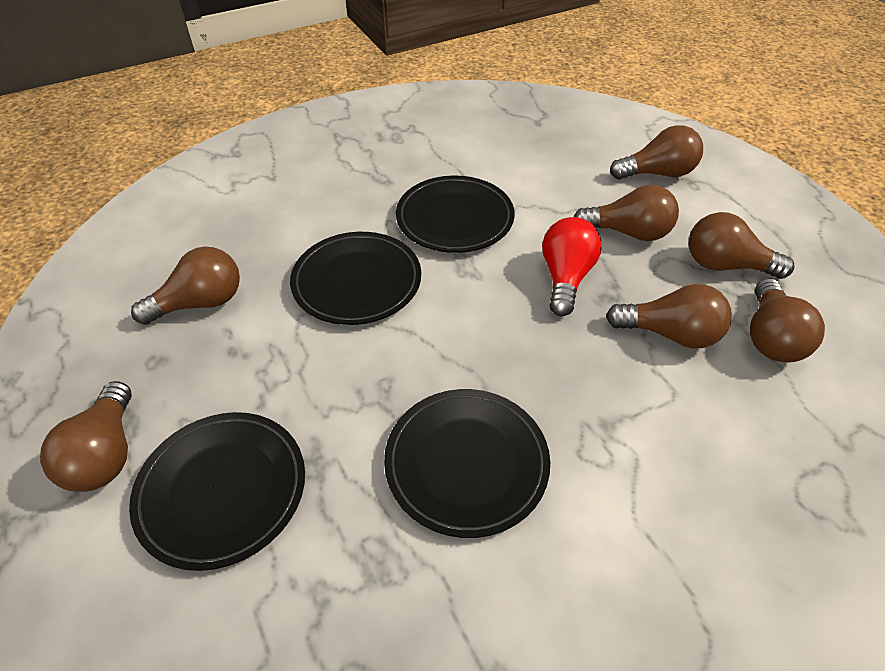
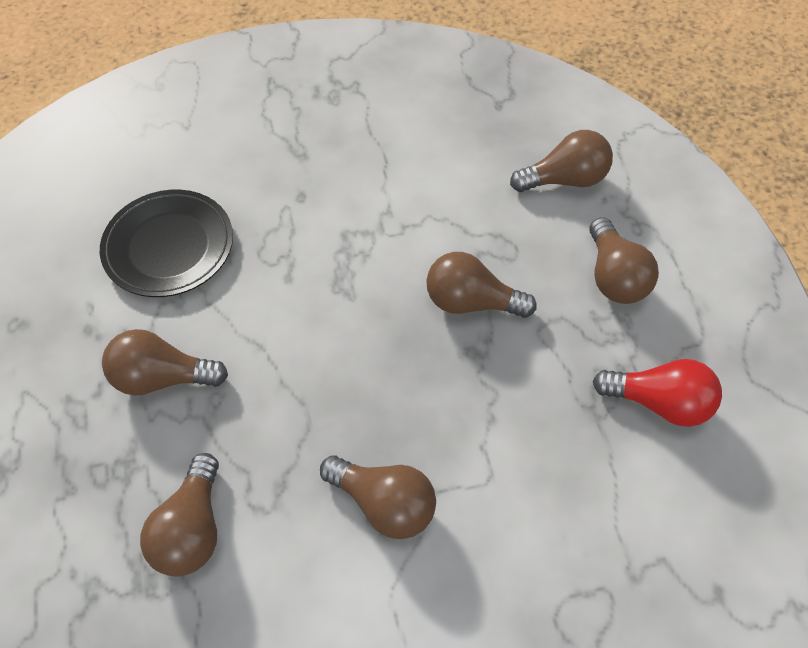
black plate: [129,412,305,571] [290,232,421,325] [384,389,550,538] [396,176,515,253] = 4 -> [100,190,233,297] = 1
brown light bulb: [40,381,132,492] [131,246,240,325] [574,185,679,241] [606,284,732,348] [610,125,703,180] [689,212,794,279] [750,278,825,362] = 7 -> [102,329,228,396] [140,453,219,577] [320,455,436,539] [426,252,537,318] [510,130,613,192] [589,217,659,304] = 6

